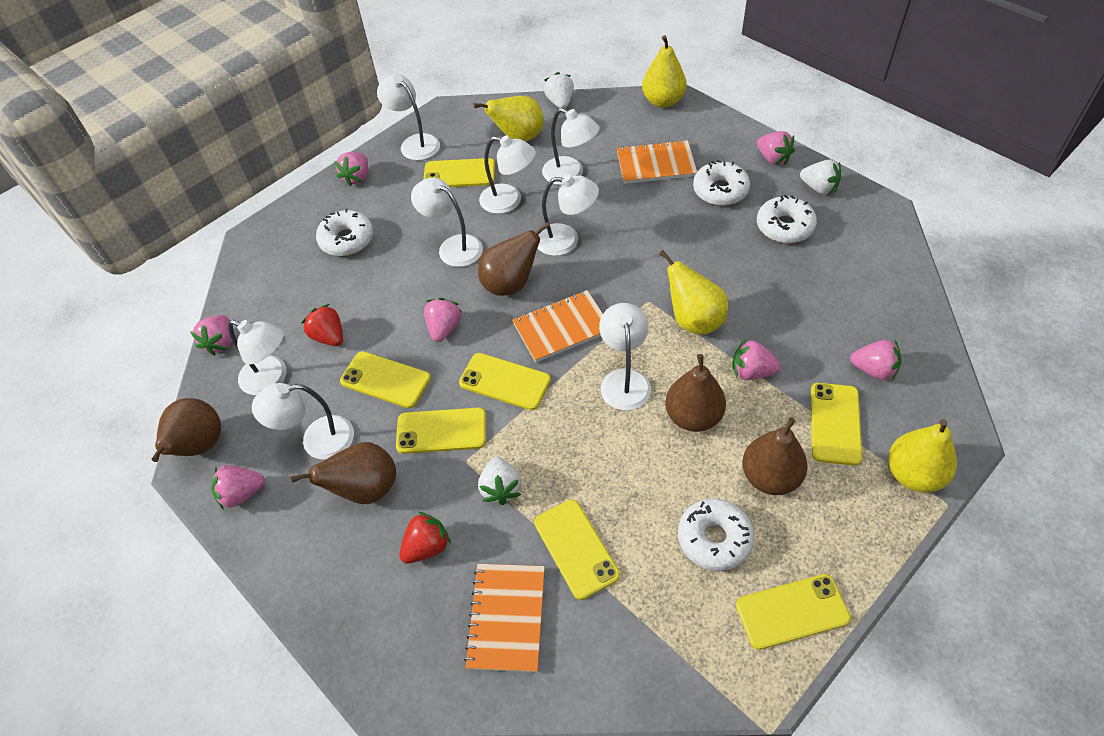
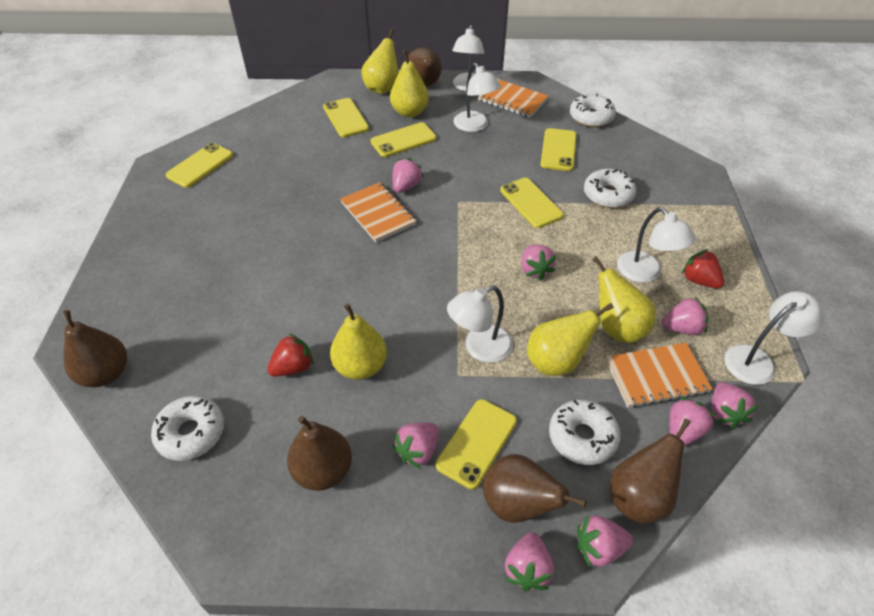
pink strawberry: [190,315,232,356] [211,465,265,509] [334,152,368,186] [424,298,462,342] [733,339,780,380] [757,131,795,165] [850,340,902,381] = 7 -> [392,422,439,469] [393,158,424,193] [505,532,554,591] [521,245,556,281] [577,515,633,567] [662,297,708,335] [669,397,716,446] [711,382,758,429] = 8
white lamp: [228,320,286,395] [252,383,354,460] [377,74,440,160] [411,177,483,267] [479,136,536,214] [538,174,599,256] [542,108,600,185] [599,303,651,410] = 8 -> [447,285,513,363] [452,25,484,91] [454,63,501,132] [617,207,696,283] [724,291,825,385] = 5
white strawberry: [478,457,521,505] [544,72,574,109] [800,160,841,195] = 3 -> none = 0
yellow pear: [473,96,544,142] [642,35,687,108] [659,250,728,335] [888,419,957,493] = 4 -> [330,304,387,380] [361,29,399,94] [390,50,429,117] [527,303,614,376] [592,256,656,343] = 5
yellow phone: [340,351,431,408] [396,408,486,454] [423,158,495,187] [459,353,551,410] [534,500,620,600] [736,574,851,650] [811,383,862,466] = 7 -> [166,143,233,188] [323,98,369,137] [371,122,436,157] [436,399,517,490] [500,178,564,228] [540,128,577,171] = 6

